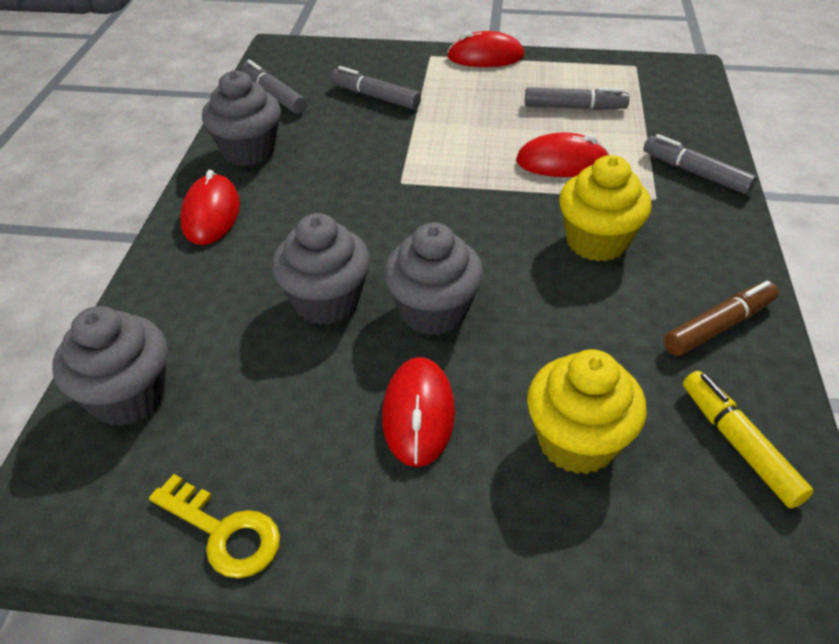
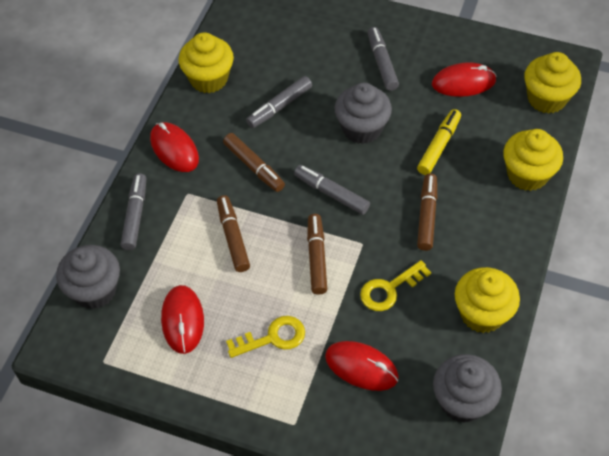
brown marker: [664,281,779,356] = 1 -> [217,195,250,272] [223,133,285,192] [307,214,327,295] [417,174,437,251] = 4
grey cupcake: [52,306,168,426] [202,70,281,166] [272,213,370,325] [383,222,484,335] = 4 -> [56,245,120,309] [334,83,392,144] [433,354,502,423] = 3
yellow cupcake: [527,349,647,474] [559,155,652,262] = 2 -> [178,32,234,93] [455,267,520,333] [503,129,563,191] [524,52,581,114] = 4
yellow key: [149,474,280,578] = 1 -> [226,316,305,358] [360,260,431,311] = 2

